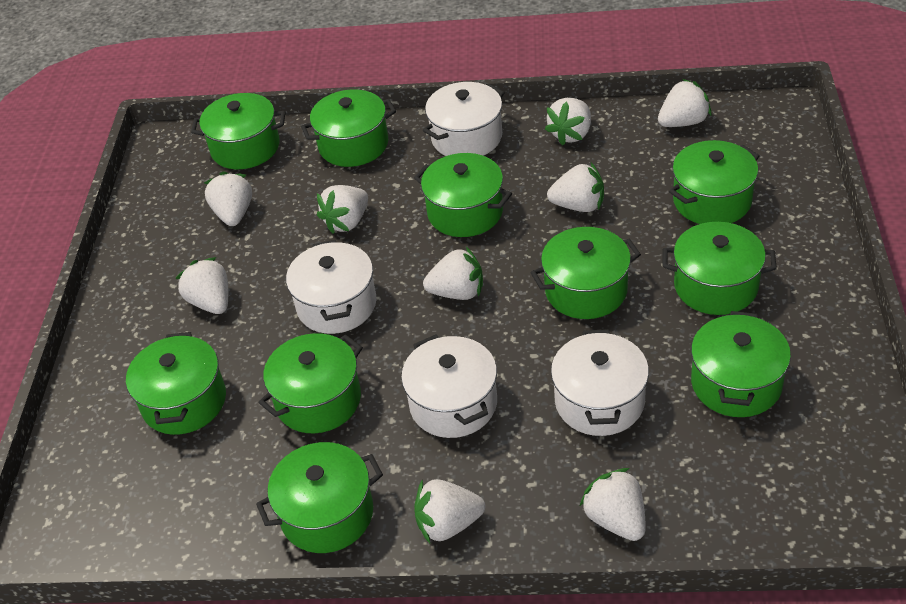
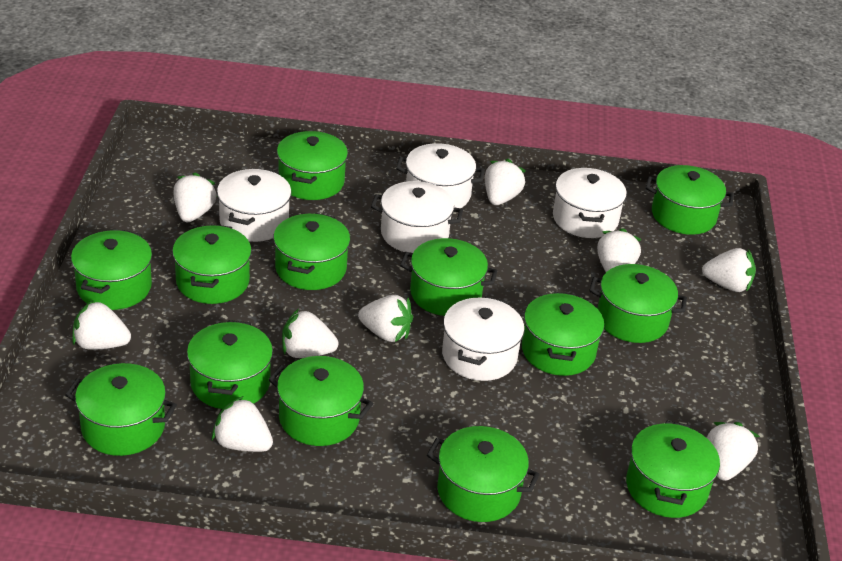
green pot: [126,332,226,435] [191,93,285,169] [256,442,383,553] [259,333,363,433] [301,89,396,167] [414,153,512,237] [531,227,641,319] [663,222,777,315] [669,140,760,224] [691,311,791,417] = 10 -> [65,363,177,456] [71,230,152,310] [172,225,252,304] [187,320,273,409] [268,356,373,446] [273,213,350,290] [277,131,348,200] [400,238,497,316] [427,426,540,522] [522,292,604,376] [589,264,687,343] [626,420,720,518] [646,165,734,235] = 13
white pot: [286,240,376,334] [401,335,497,438] [423,82,505,156] [551,329,649,436] = 4 -> [217,169,291,242] [371,181,463,253] [396,143,485,208] [442,296,525,381] [553,167,627,238] = 5

